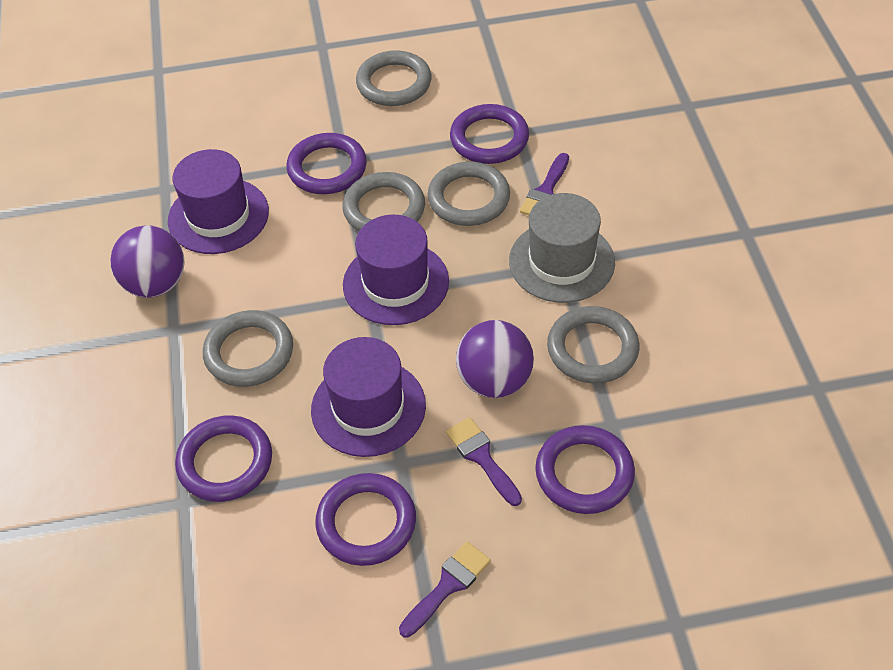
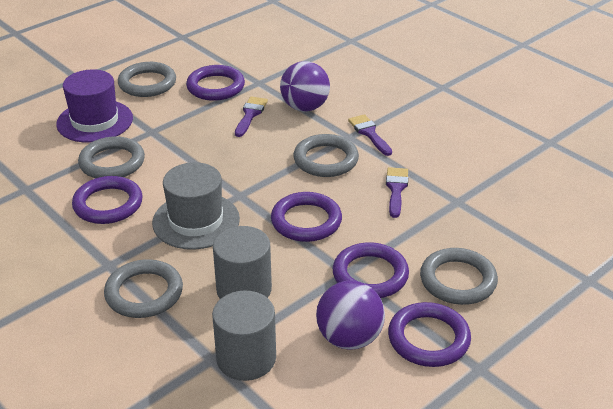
grey cylinder: none = 0 -> [212,290,276,381] [213,226,272,299] = 2
purple hat: [168,149,269,254] [311,337,426,457] [343,215,449,325] = 3 -> [56,70,133,143] = 1

